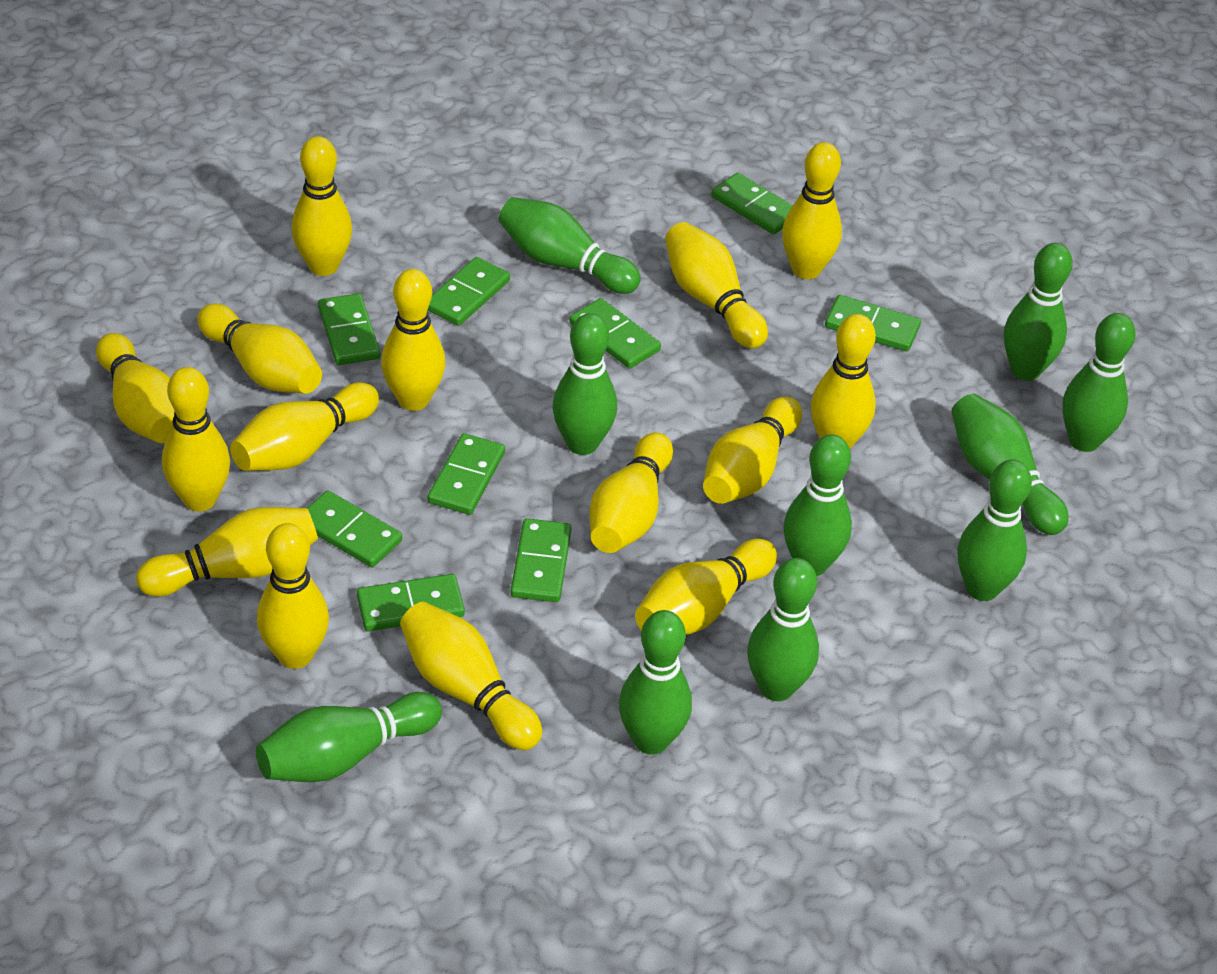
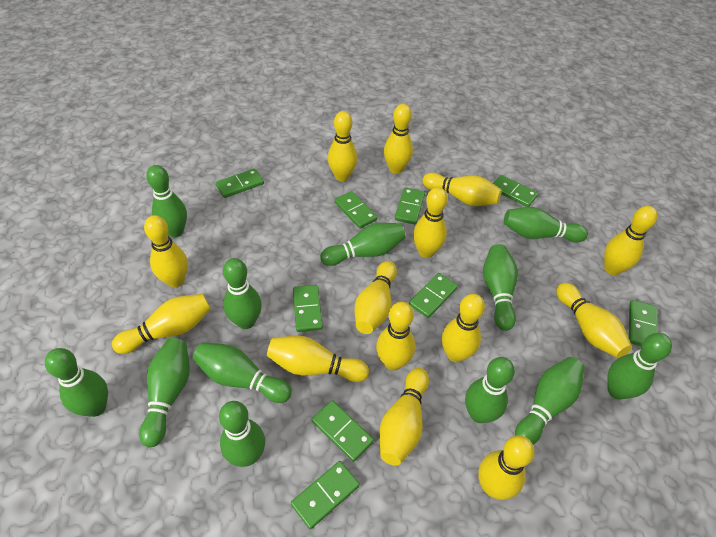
green bowling pin: [256,692,442,782] [499,197,641,294] [552,313,617,455] [619,610,692,755] [747,558,819,701] [784,435,852,576] [951,394,1069,535] [958,459,1032,601] [1004,243,1073,381] [1062,313,1136,452] = 10 -> [45,348,108,417] [139,338,190,447] [146,165,187,237] [193,342,292,403] [219,401,265,467] [223,258,262,329] [320,223,406,266] [465,357,515,423] [483,244,518,331] [504,207,588,243] [515,357,585,445] [607,333,672,400] = 12
yellow bowling pin: [96,333,175,443] [136,507,318,597] [162,367,230,511] [197,304,322,394] [230,382,379,471] [257,523,329,669] [291,136,352,276] [381,269,445,411] [400,602,542,750] [590,433,673,553] [635,539,777,635] [665,222,768,348] [703,397,802,504] [782,142,842,279] [811,314,876,449] = 15 -> [112,294,211,354] [144,215,188,288] [267,336,369,382] [328,111,357,182] [354,261,397,334] [376,302,415,371] [379,368,429,466] [384,104,413,174] [413,187,448,258] [422,172,502,206] [442,294,485,363] [478,435,535,500] [556,283,632,358] [604,206,657,275] = 14

